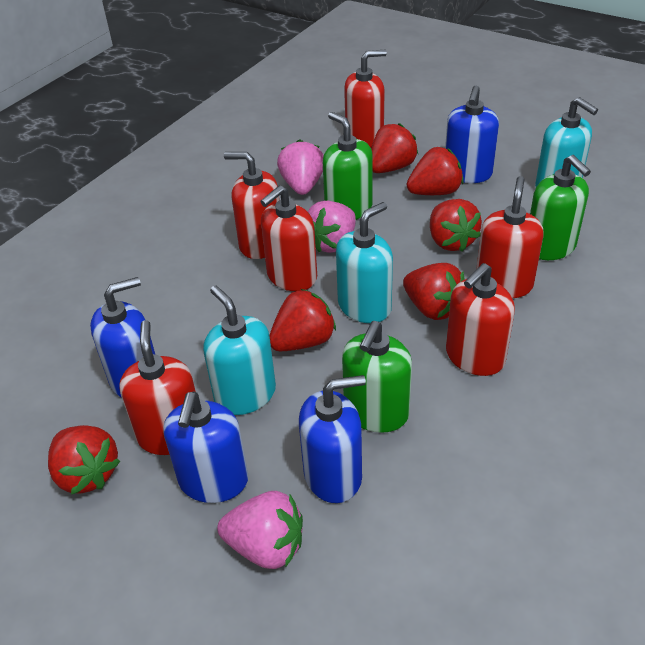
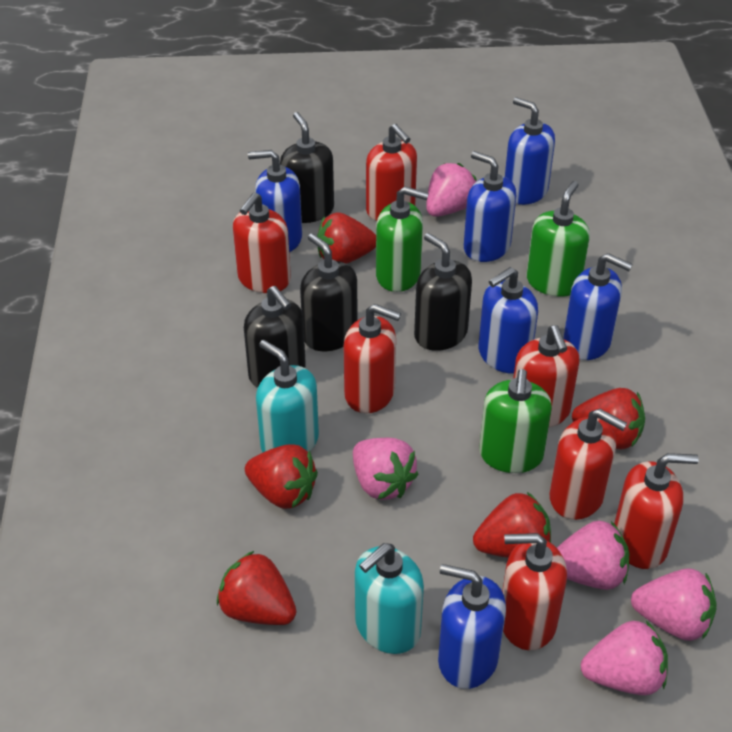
black soap dispenser: none = 0 -> [244,286,306,388] [280,112,334,223] [300,233,358,351] [414,233,472,351] = 4
blue soap dispenser: [90,277,155,398] [163,391,248,503] [299,375,366,503] [445,86,499,183] = 4 -> [248,150,302,252] [438,564,506,689] [464,151,516,262] [479,267,538,374] [505,97,555,205] [563,253,633,360] = 6
pink strawberry: [217,491,303,569] [277,139,324,195] [308,201,356,253] = 3 -> [353,438,419,500] [426,163,477,217] [557,521,629,590] [581,621,668,695] [631,568,717,641] = 5
red soap dispenser: [119,320,196,455] [224,152,279,259] [260,185,317,291] [344,50,387,148] [446,263,515,376] [476,176,544,298] = 6 -> [233,192,291,293] [344,304,401,414] [366,124,417,221] [502,533,567,650] [513,325,579,428] [550,409,627,520] [614,453,699,569] = 7
red strawberry: [48,425,120,495] [269,289,336,351] [371,123,418,173] [403,263,465,320] [407,147,463,195] [430,199,482,252] = 6 -> [217,551,296,625] [245,444,318,509] [317,212,376,264] [473,492,551,558] [572,388,645,449] = 5
turquoise soap dispenser: [203,286,276,415] [336,202,393,323] [535,97,598,187] = 3 -> [256,340,319,453] [355,543,424,654] = 2

